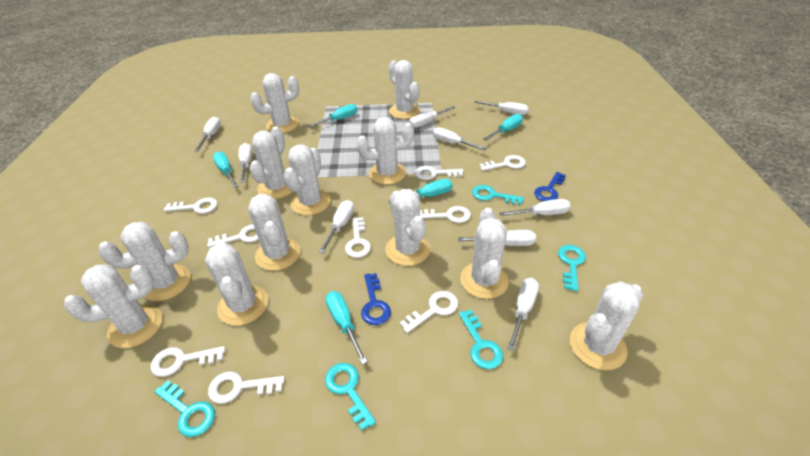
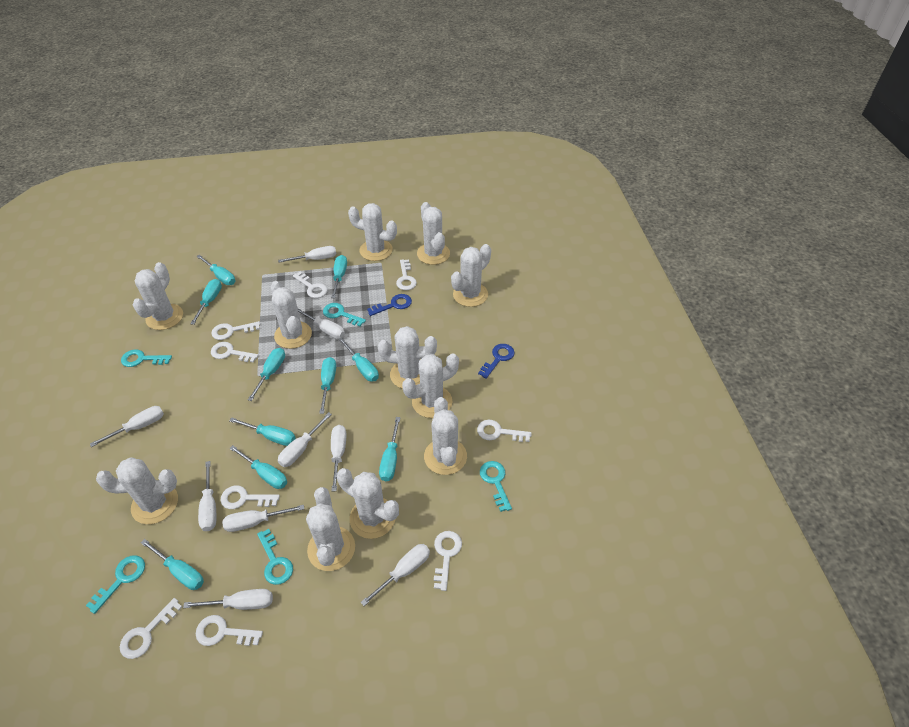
turquoise screwdriver: [213,152,238,188] [308,104,357,127] [326,291,368,364] [388,179,453,204] [483,114,523,141] = 5 -> [141,539,204,590] [190,279,222,325] [196,255,236,285] [229,417,296,446] [229,445,287,489] [248,348,285,401] [319,357,336,414] [331,255,347,298] [338,338,379,382] [379,417,400,481] = 10
white cactus: [64,264,163,348] [99,222,191,301] [205,242,268,326] [248,194,300,271] [249,126,293,199] [250,73,299,133] [284,145,331,215] [357,117,414,185] [385,189,430,266] [389,60,420,119] [460,208,509,299] [570,281,643,370] = 12 -> [96,457,178,524] [133,262,183,330] [271,281,312,349] [306,487,355,571] [337,468,399,539] [348,203,397,261] [378,326,437,389] [402,353,459,418] [417,202,450,265] [424,397,467,475] [451,244,491,307] = 11

